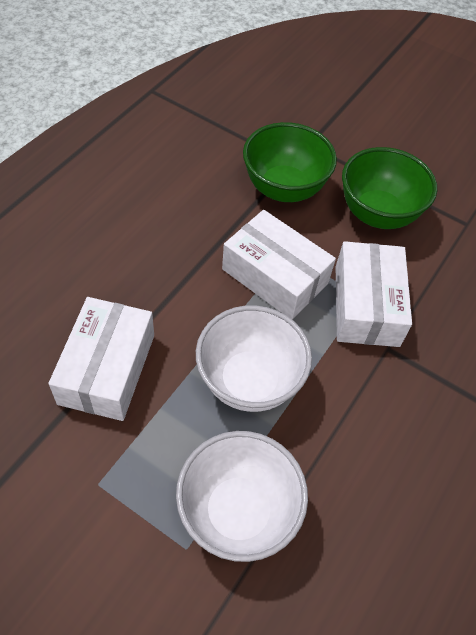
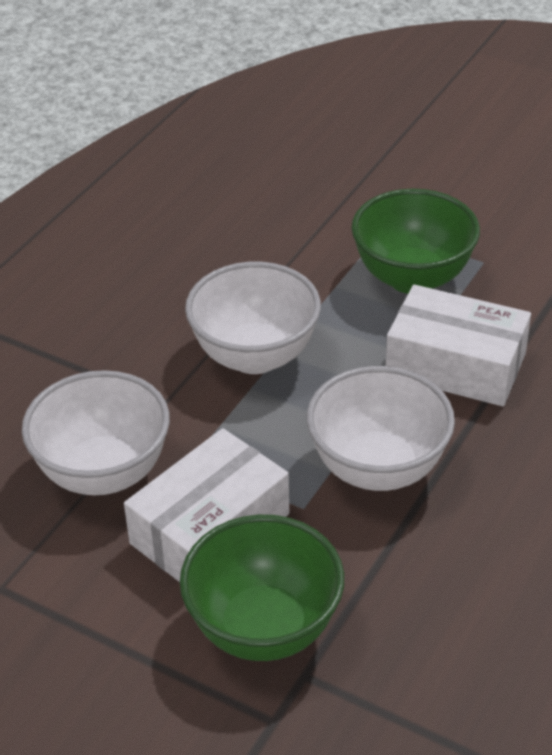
white bowl: [176,431,308,562] [196,305,312,412] = 2 -> [22,370,170,495] [185,262,321,374] [307,366,455,491] = 3
white box: [48,297,154,421] [222,210,336,320] [336,241,412,347] = 3 -> [124,428,289,582] [386,285,531,406] = 2

